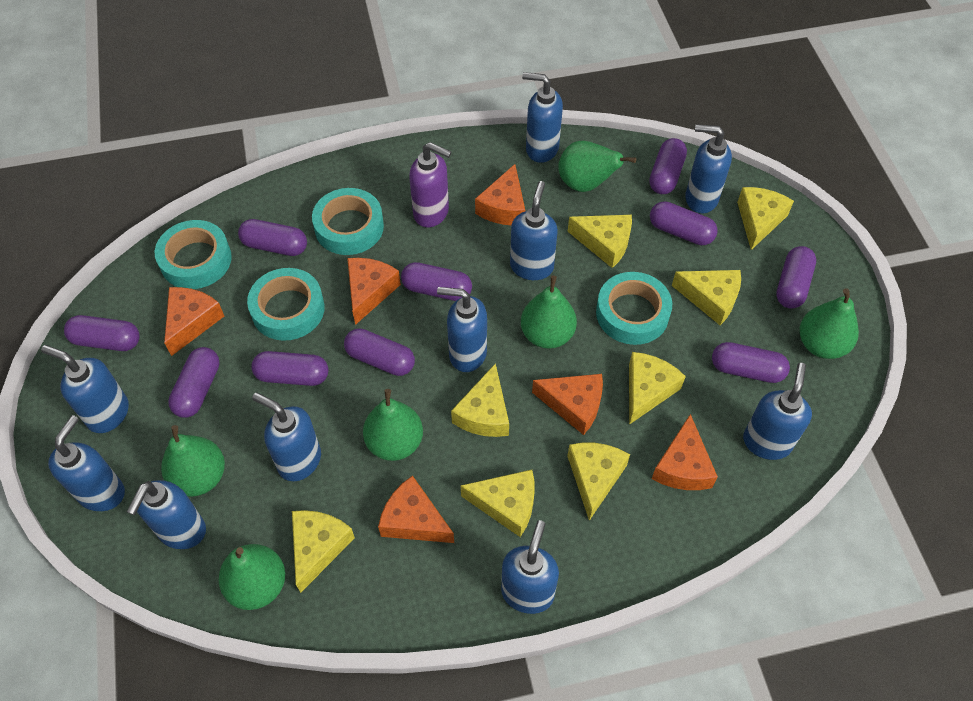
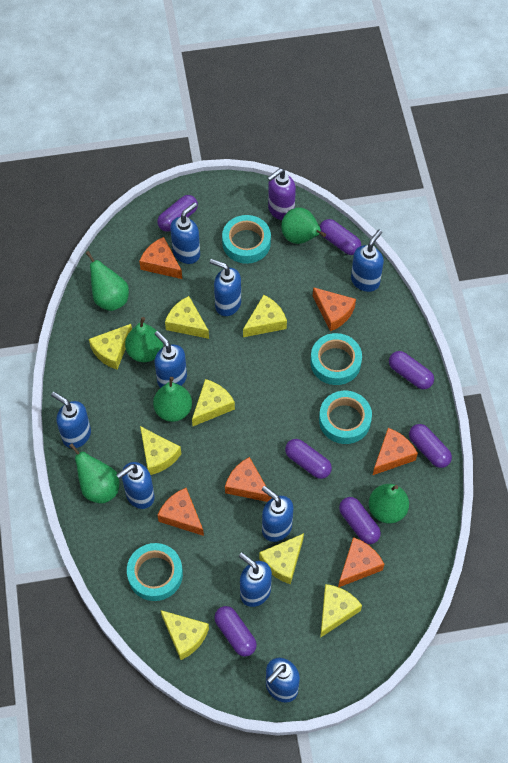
blue soap dispenser: [41,345,129,433] [48,415,125,511] [127,480,206,549] [252,393,321,481] [437,287,487,372] [501,520,559,614] [510,181,558,280] [522,72,563,163] [685,124,732,213] [743,363,812,460] = 10 -> [51,392,91,448] [117,462,155,509] [155,331,187,388] [170,202,200,264] [210,259,241,316] [239,552,272,607] [262,486,293,542] [266,658,300,703] [351,230,384,292] = 9
purple capsule: [64,315,140,351] [168,347,219,418] [238,219,307,256] [251,351,328,386] [344,328,415,376] [401,262,472,301] [649,138,687,194] [650,201,718,245] [712,342,790,383] [776,246,816,309] = 10 -> [157,195,198,232] [214,606,257,657] [285,439,332,479] [320,219,361,255] [339,497,381,544] [389,351,434,389] [409,424,452,468] = 7

